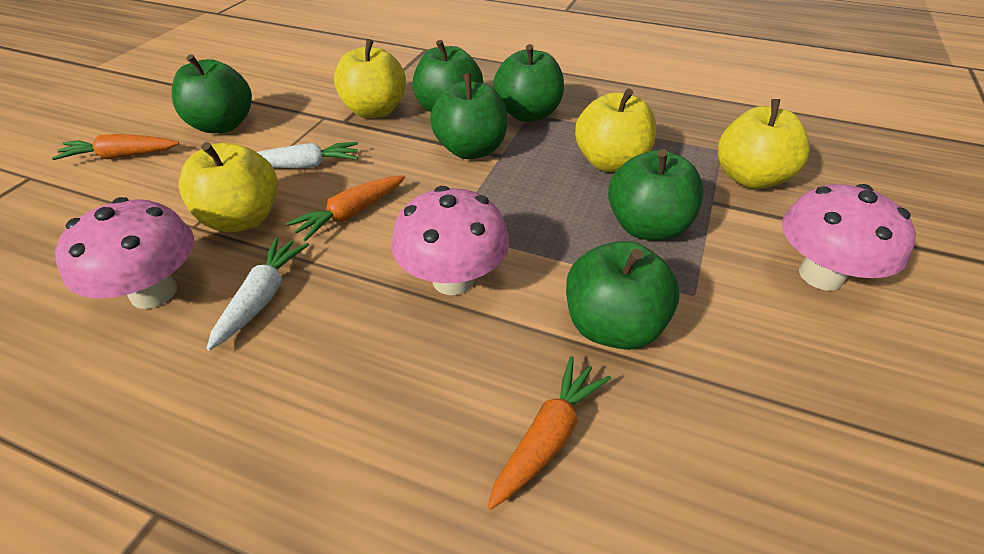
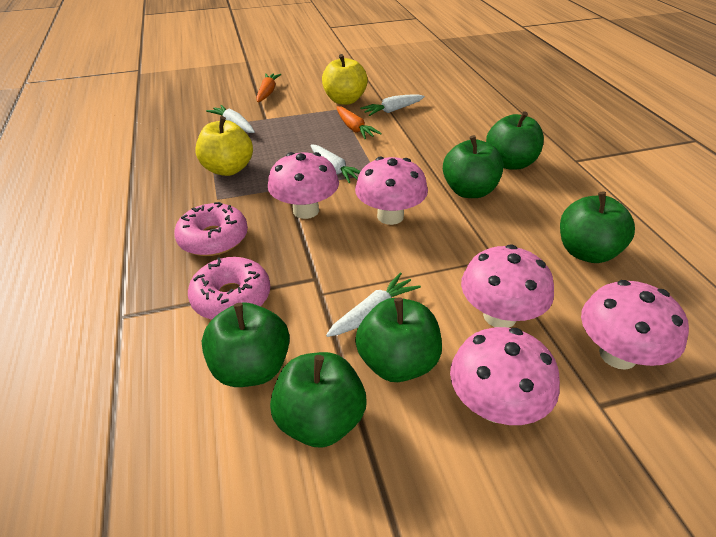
orange carrot: [52,134,179,160] [286,175,405,241] [487,356,611,510] = 3 -> [256,73,281,102] [336,106,382,139] = 2
pink donut: none = 0 -> [174,202,248,256] [188,257,270,320] = 2
pink mushroom: [55,197,194,309] [391,186,509,295] [782,184,916,291] = 3 -> [268,152,339,219] [355,157,428,225] [450,327,560,425] [461,244,554,328] [581,280,689,370] = 5
white carrot: [206,238,309,351] [257,142,358,169] = 2 -> [206,105,255,133] [310,144,361,183] [326,272,421,337] [360,94,425,116] = 4
yellow apple: [179,142,278,232] [334,39,406,118] [575,89,657,172] [718,99,810,189] = 4 -> [195,116,253,176] [322,54,368,105] = 2

